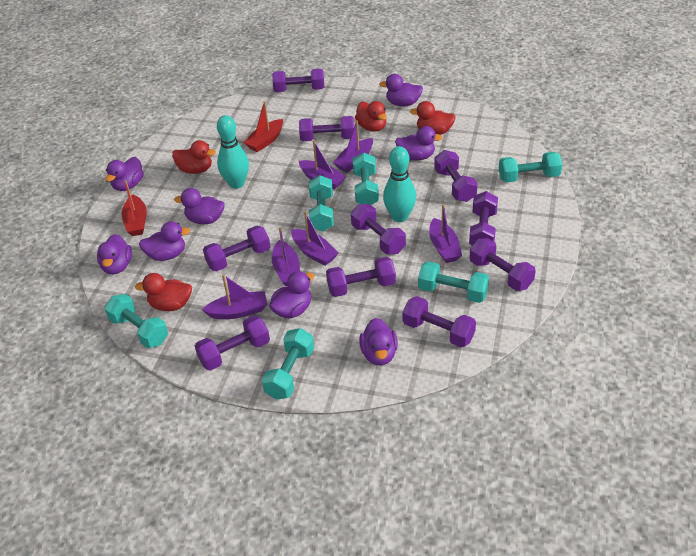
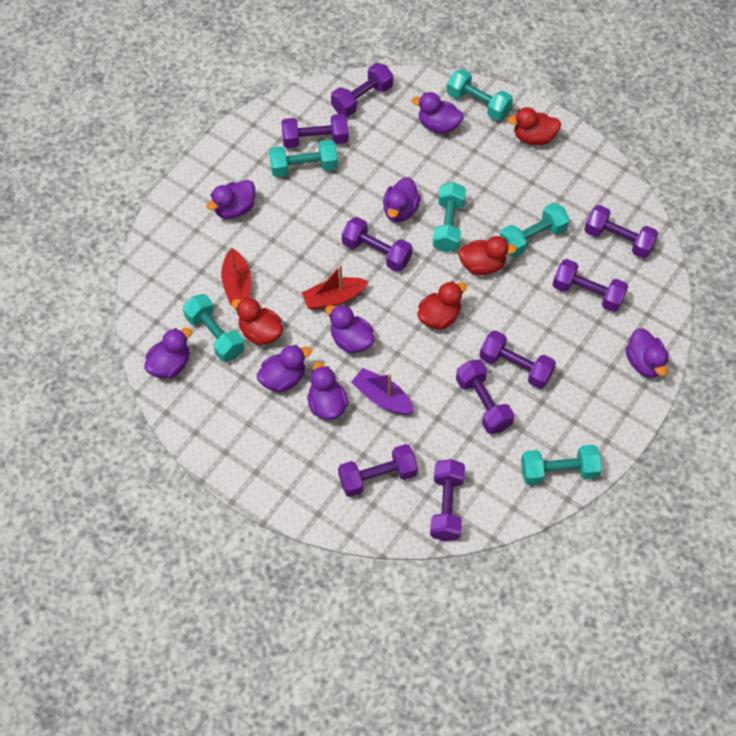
purple boat: [202,274,267,319] [272,227,300,286] [291,211,339,266] [299,140,346,190] [333,120,373,173] [429,204,462,263] = 6 -> [351,368,414,415] = 1
purple dumbbell: [195,316,270,371] [203,226,270,271] [272,69,324,92] [299,116,354,141] [326,257,396,297] [351,204,406,254] [403,296,476,347] [434,150,478,202] [469,191,498,246] [469,238,536,291] = 10 -> [281,114,349,148] [331,63,393,117] [338,444,418,497] [342,217,412,272] [430,459,465,541] [456,360,514,434] [479,330,556,389] [552,259,628,312] [584,205,659,258] = 9
turquoise bowling pin: [217,115,249,189] [383,146,416,222] = 2 -> none = 0

